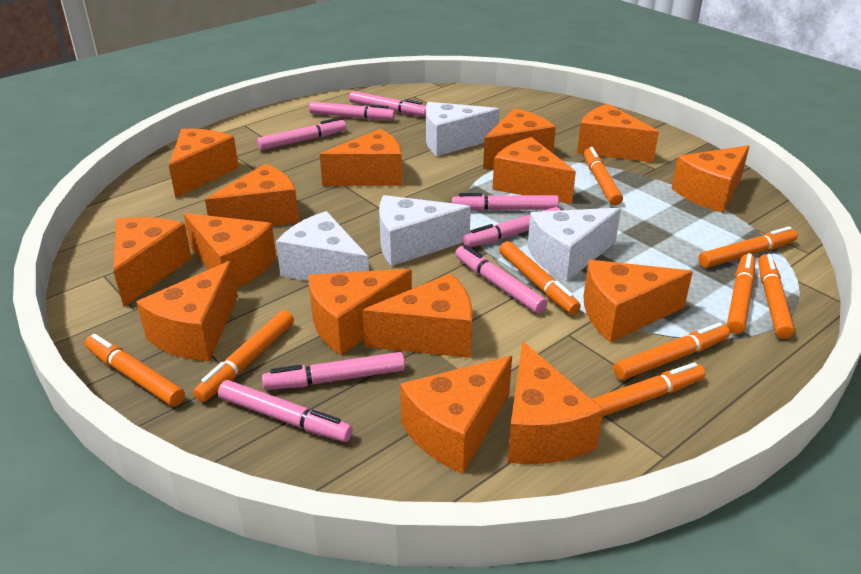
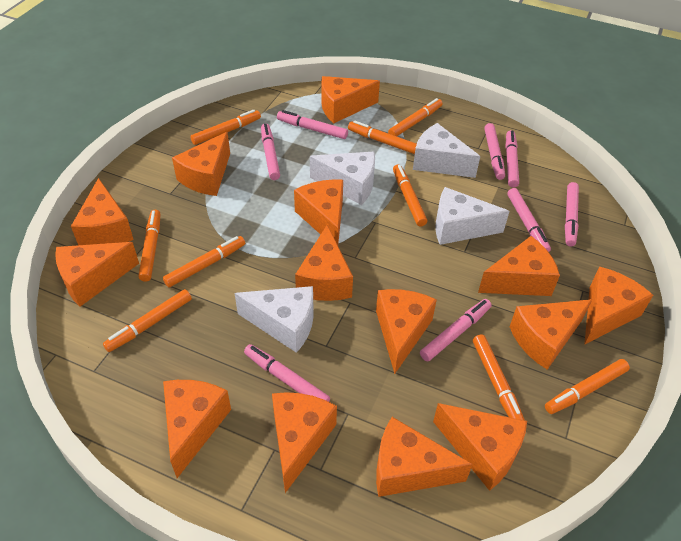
orange cheese: [113,217,192,307] [136,261,238,362] [169,129,239,198] [184,213,276,288] [205,164,299,226] [308,269,412,355] [320,129,402,186] [363,273,473,358] [400,356,512,473] [483,108,556,169] [492,137,576,204] [508,341,604,464] [577,104,659,163] [584,260,693,342] [672,145,750,213] = 15 -> [55,242,139,307] [71,178,134,245] [163,380,231,478] [172,132,230,196] [272,392,337,493] [294,180,343,245] [295,225,353,301] [321,76,380,124] [376,289,437,374] [376,417,473,497] [433,403,527,491] [478,236,560,296] [510,299,592,370] [584,267,653,345] = 14

